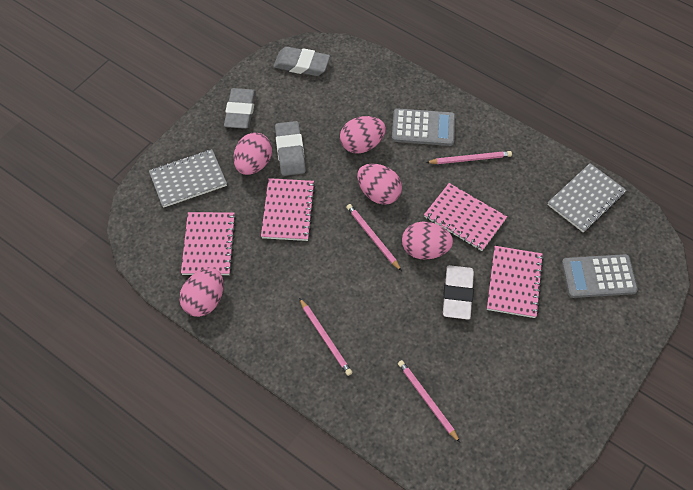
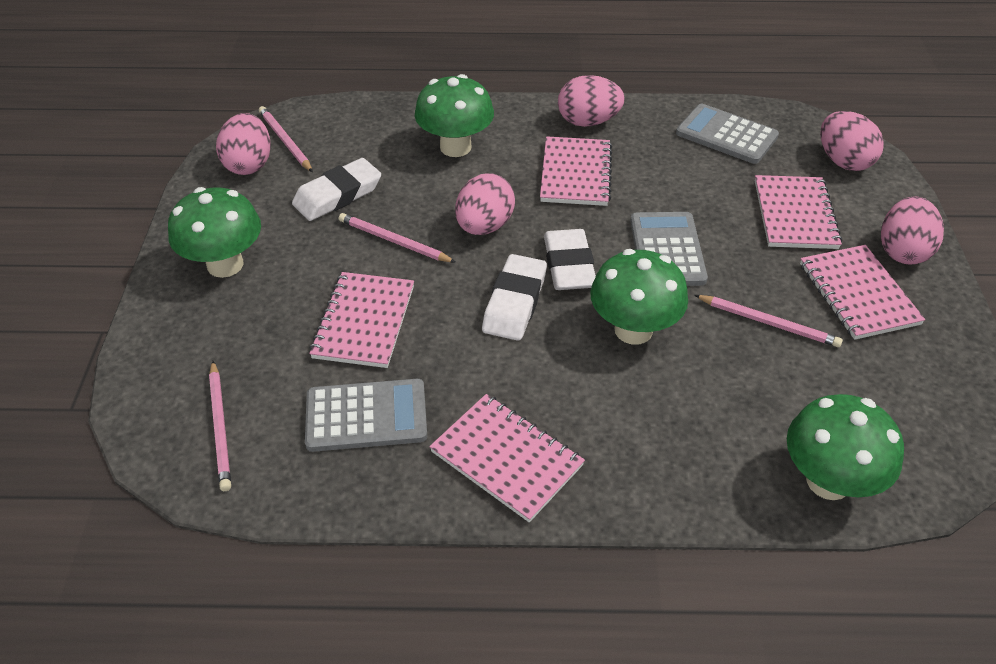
green mushroom: none = 0 -> [168,187,261,278] [415,74,494,157] [590,249,688,345] [787,394,904,500] = 4
grey calculator: [392,108,455,146] [562,254,638,298] = 2 -> [305,379,427,452] [630,212,708,286] [676,104,779,164] = 3
grey eraser: [224,88,256,129] [273,47,330,76] [275,121,306,176] = 3 -> none = 0
grey notebook: [149,149,227,208] [547,163,626,233] = 2 -> none = 0
pink notebook: [181,212,236,275] [261,178,316,241] [424,183,507,251] [487,246,544,318] = 4 -> [309,272,414,368] [429,394,585,523] [540,136,612,206] [755,175,842,249] [800,245,925,340] = 5
white eraser: [443,265,474,319] = 1 -> [292,158,381,221] [482,254,547,341] [544,229,596,290] = 3

